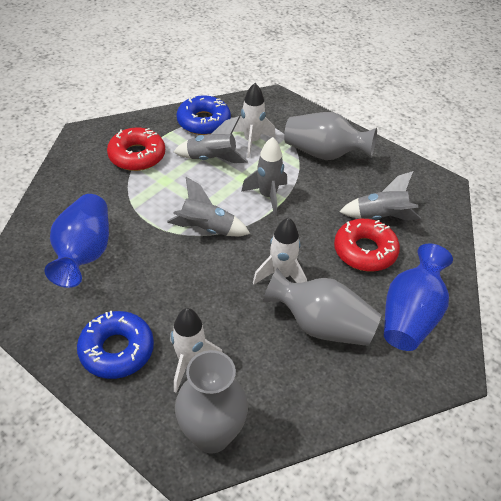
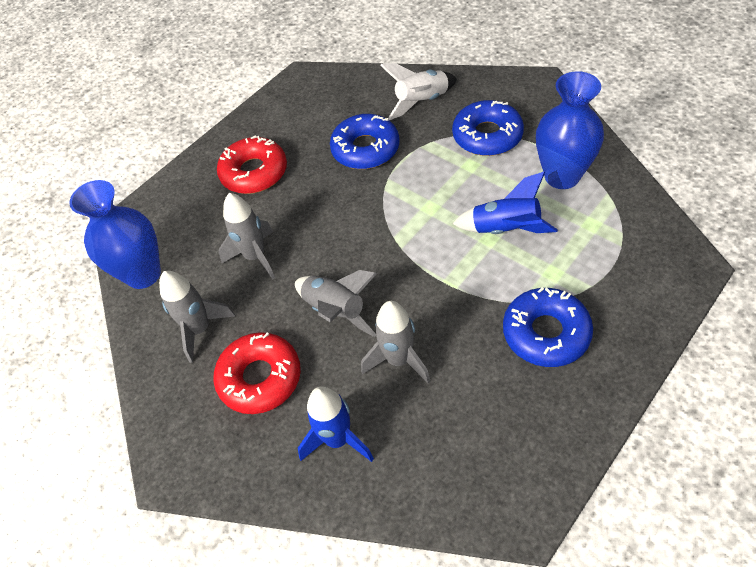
blue donut: [77,311,154,379] [176,95,231,135] = 2 -> [330,114,400,169] [452,100,524,156] [503,287,593,367] = 3
blue rocket: none = 0 -> [298,386,374,462] [452,171,558,234] = 2
grey vase: [175,350,248,453] [263,268,381,346] [284,112,377,160] = 3 -> none = 0
white rocket: [170,308,223,393] [233,83,276,158] [253,217,307,285] = 3 -> [380,63,457,120] = 1

